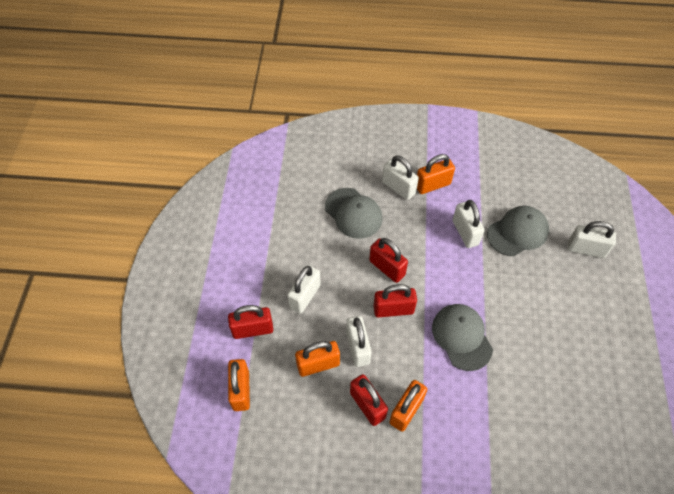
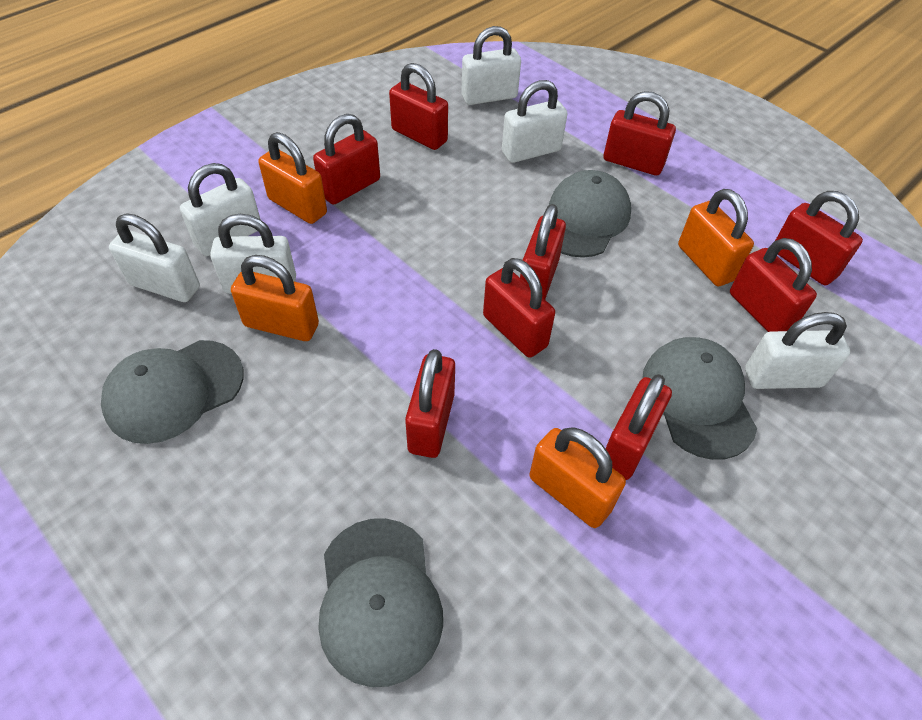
grey cap: [325,188,383,239] [432,304,493,371] [487,206,549,256] = 3 -> [101,340,244,444] [319,518,443,687] [549,170,631,258] [642,337,757,460] = 4
red padlock: [228,305,273,339] [350,374,388,426] [369,238,408,283] [374,284,417,318] = 4 -> [313,114,380,205] [389,63,448,150] [405,349,455,458] [483,258,555,358] [520,204,566,299] [604,91,676,176] [606,374,672,480] [730,238,817,332] [775,191,863,285] = 9
white padlock: [287,265,321,314] [346,316,372,367] [382,156,419,200] [452,200,485,248] [568,221,616,258] = 5 -> [109,214,200,302] [180,163,261,256] [210,214,296,294] [461,26,521,105] [502,80,567,163] [745,312,850,389] = 6

